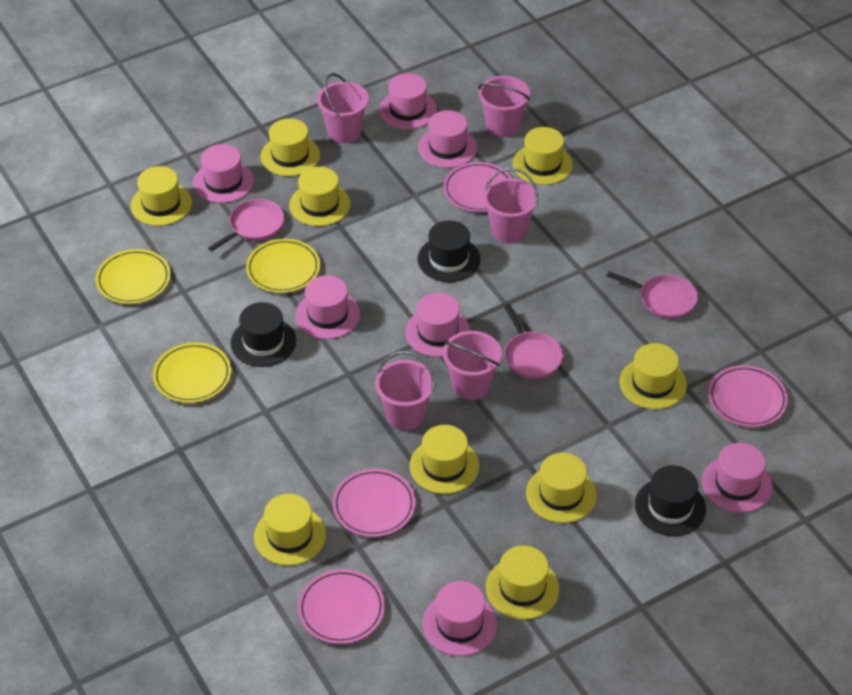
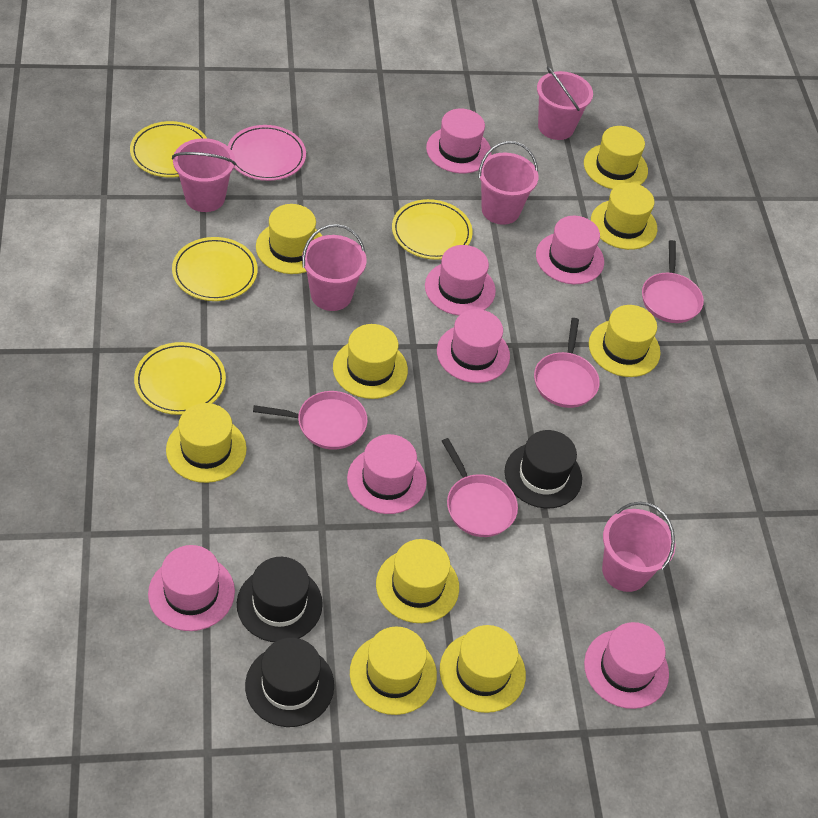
pink pan: [208,199,284,251] [504,304,563,379] [607,271,698,319] = 3 -> [253,391,368,450] [442,438,518,537] [534,318,600,408] [642,240,704,323] = 4
pink plate: [298,569,385,644] [332,469,416,537] [443,162,512,212] [708,365,788,427] = 4 -> [228,125,306,181] = 1
yellow plate: [96,249,171,304] [153,343,231,403] [246,239,320,293] = 3 -> [130,121,207,177] [134,342,226,415] [172,237,258,301] [392,199,473,260] = 4

